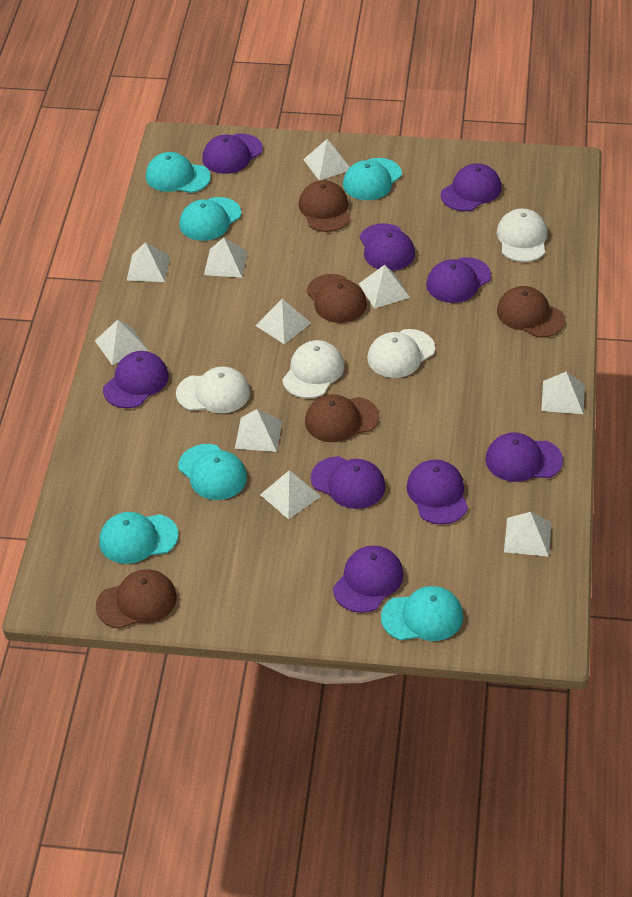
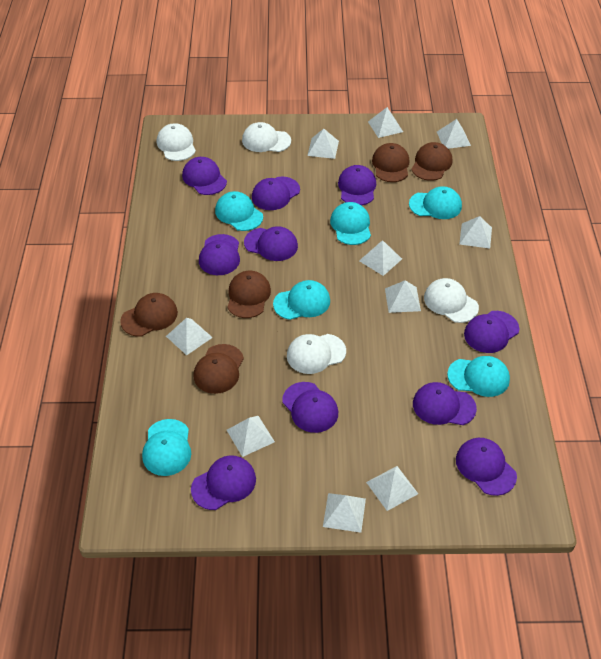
purple cap: [103,351,169,408] [202,134,263,174] [311,456,386,509] [333,546,404,613] [360,223,415,271] [406,459,468,525] [426,257,491,303] [441,163,502,211] [485,432,563,482] = 9 -> [182,157,227,195] [191,455,256,510] [199,234,240,275] [244,226,298,261] [252,177,300,210] [282,382,338,433] [338,165,376,205] [413,382,477,425] [456,438,517,496] [464,311,519,353] = 10

